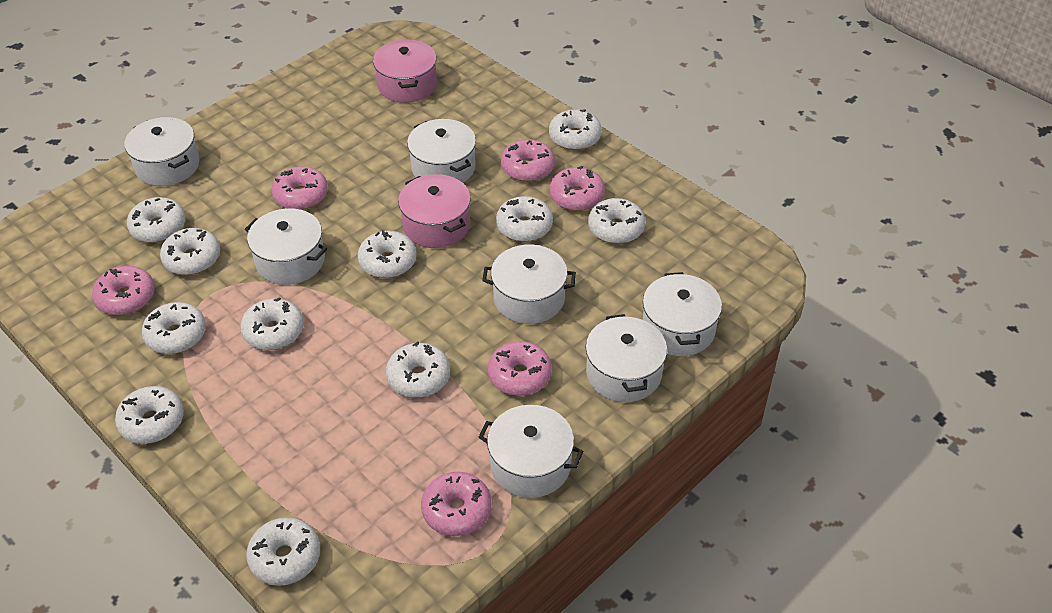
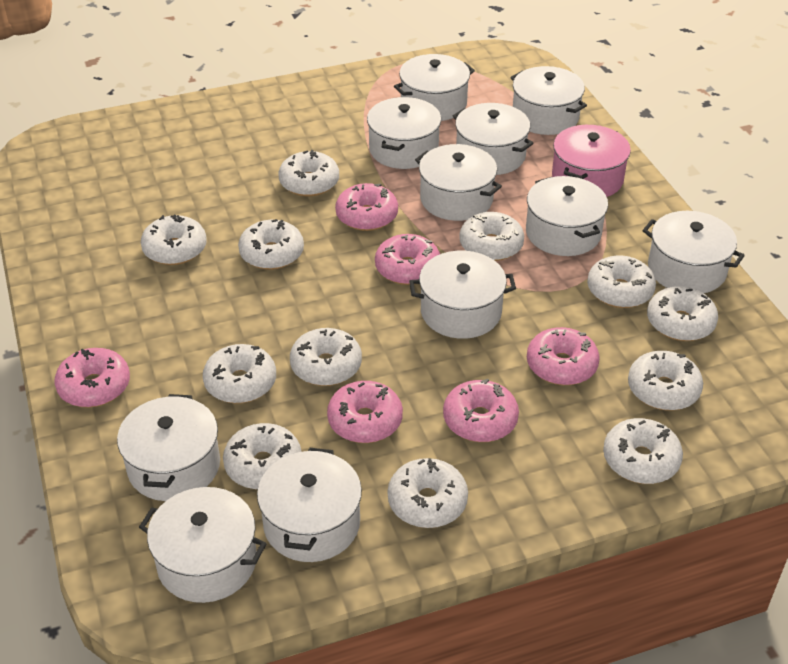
pink pot: [373,40,437,103] [398,174,471,248] = 2 -> [552,125,631,197] = 1
white donut: [115,386,184,444] [127,197,186,243] [142,302,206,354] [160,228,220,275] [240,298,304,350] [246,517,320,586] [358,230,417,278] [386,342,450,398] [496,196,553,242] [549,109,602,150] [588,198,645,244] = 11 -> [141,215,207,265] [203,344,276,403] [223,423,302,489] [238,219,304,270] [279,150,339,196] [290,328,362,386] [387,458,468,528] [459,212,524,261] [587,255,656,308] [603,418,683,484] [628,351,703,411] [647,286,718,341] = 12
white pot: [125,117,200,186] [245,208,327,285] [407,119,476,183] [479,405,583,498] [482,245,576,324] [586,314,667,402] [643,272,722,356] = 7 -> [117,394,220,501] [139,487,267,603] [257,448,362,562] [367,97,441,169] [394,54,475,121] [409,251,516,339] [415,144,502,221] [453,103,534,175] [510,66,587,135] [526,176,608,256] [642,211,745,293] = 11

